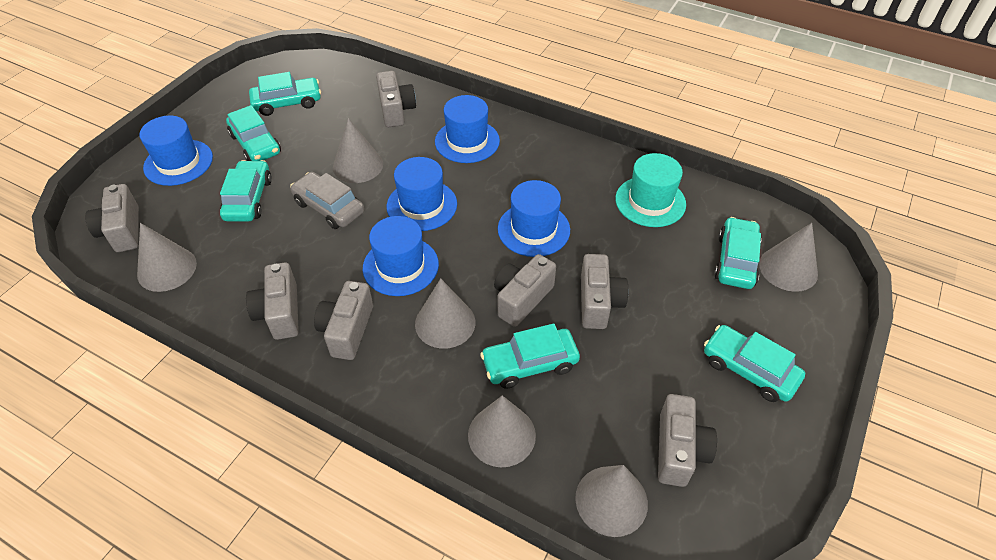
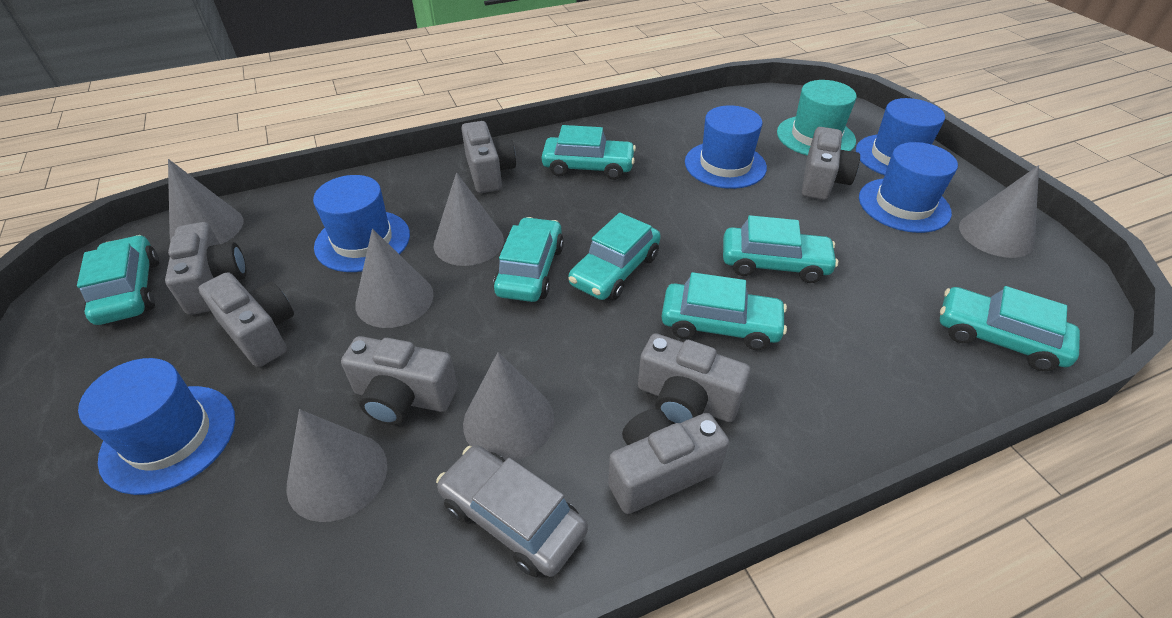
turquoise car: [220,160,272,222] [226,105,281,161] [249,72,321,116] [480,323,580,389] [704,325,805,402] [714,217,762,289] = 6 -> [77,235,159,325] [493,217,564,302] [542,125,636,180] [569,213,661,300] [662,272,787,350] [723,215,838,283] [940,286,1080,371] = 7

